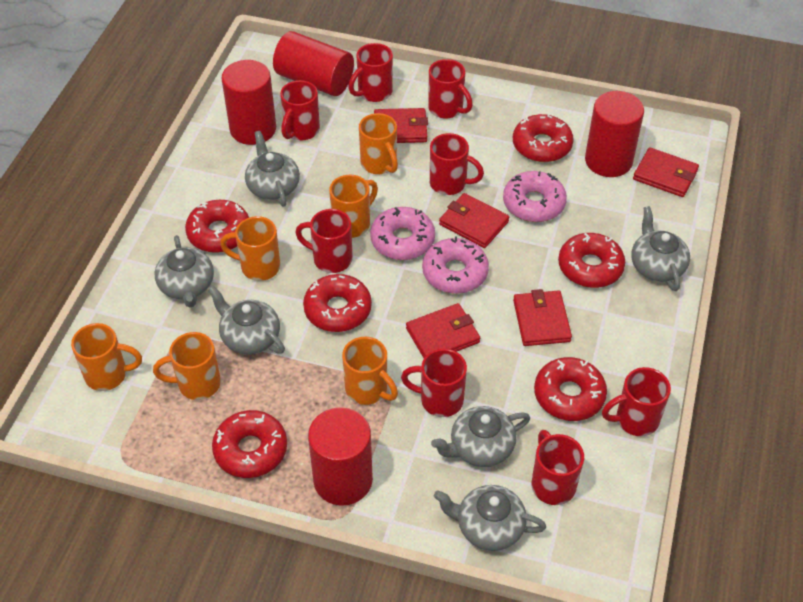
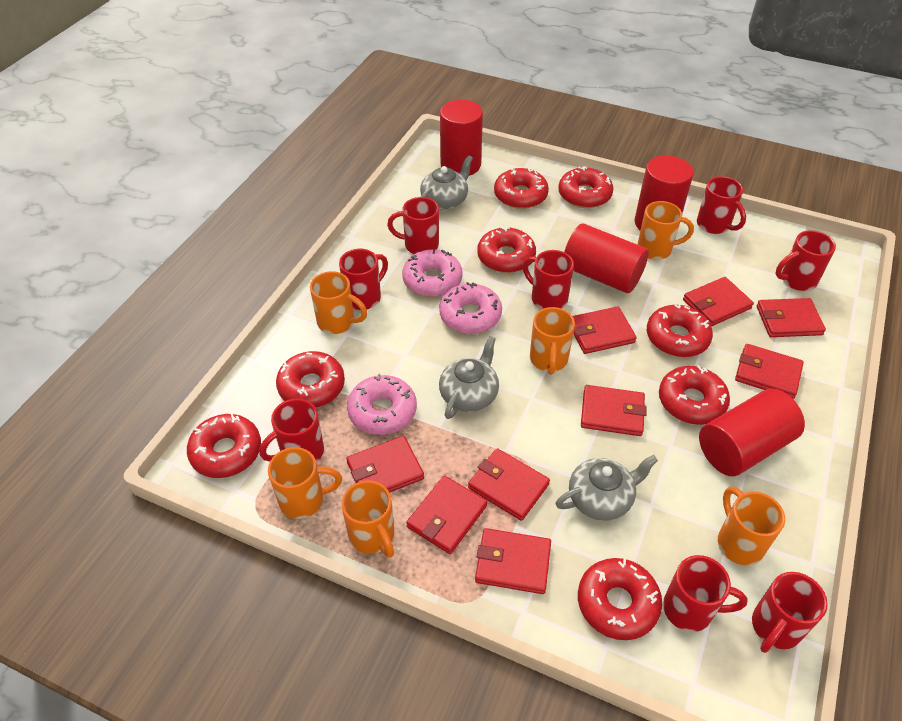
grey teapot: [154,235,214,308] [208,286,285,355] [245,131,300,207] [431,406,530,467] [434,485,546,551] [631,206,690,291] = 6 -> [420,155,473,210] [439,336,499,419] [555,455,658,521] = 3
red donut: [185,200,249,253] [212,410,287,478] [303,274,372,332] [513,114,574,162] [534,357,607,421] [558,233,625,288] = 6 -> [187,414,261,478] [276,351,345,408] [477,226,536,273] [494,168,549,209] [558,166,613,208] [578,558,662,640] [647,303,713,357] [659,365,730,425] = 8
red wallet: [374,108,428,143] [406,303,480,358] [439,193,509,248] [513,289,572,346] [633,147,699,197] = 5 -> [346,436,424,493] [406,476,487,554] [468,448,550,521] [475,528,551,594] [573,306,637,354] [581,385,647,436] [683,277,754,326] [735,344,804,399] [757,298,826,337] = 9

